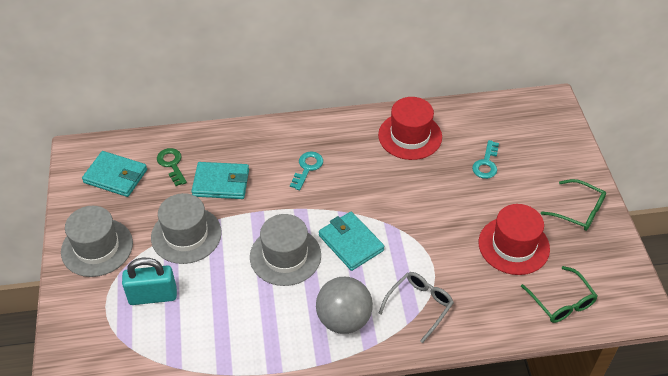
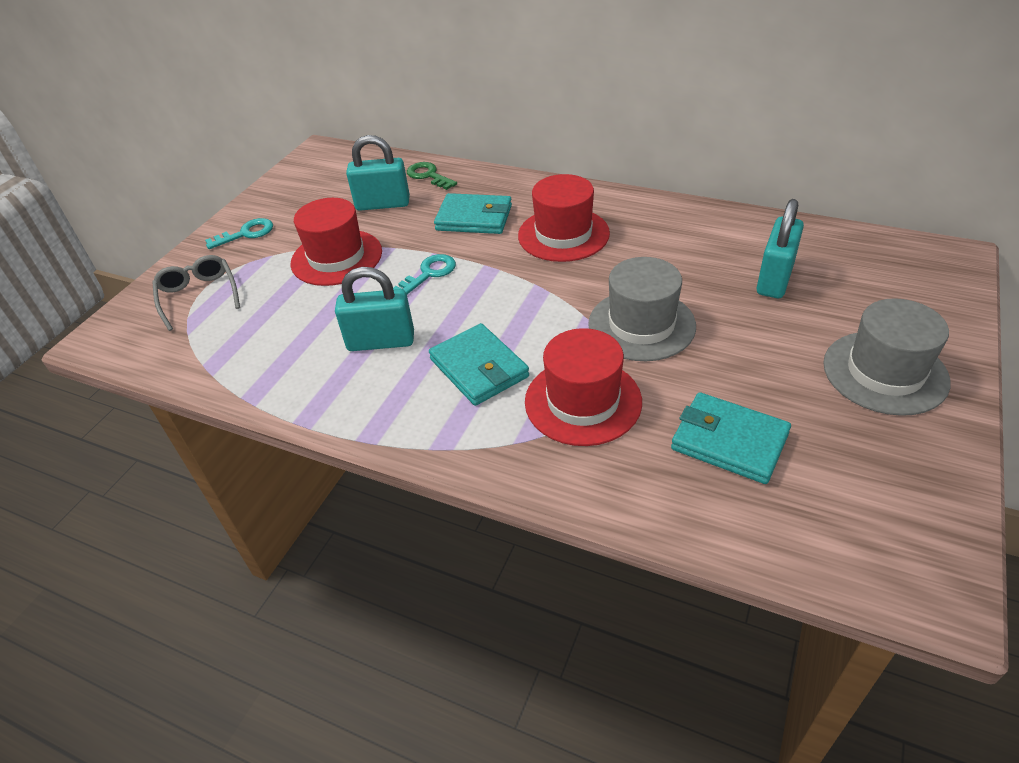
green glasses: [521,266,597,323] [541,179,606,231] = 2 -> none = 0
grey ball: [316,277,373,334] = 1 -> none = 0
grey hat: [61,206,133,277] [151,193,222,264] [250,214,321,286] = 3 -> [588,257,696,361] [823,298,950,416] = 2
red hat: [378,97,442,160] [479,204,550,275] = 2 -> [291,198,382,286] [518,174,610,262] [525,328,642,446] = 3
turquoise padlock: [122,258,177,305] = 1 -> [335,267,414,351] [346,135,410,211] [757,199,804,298] = 3

